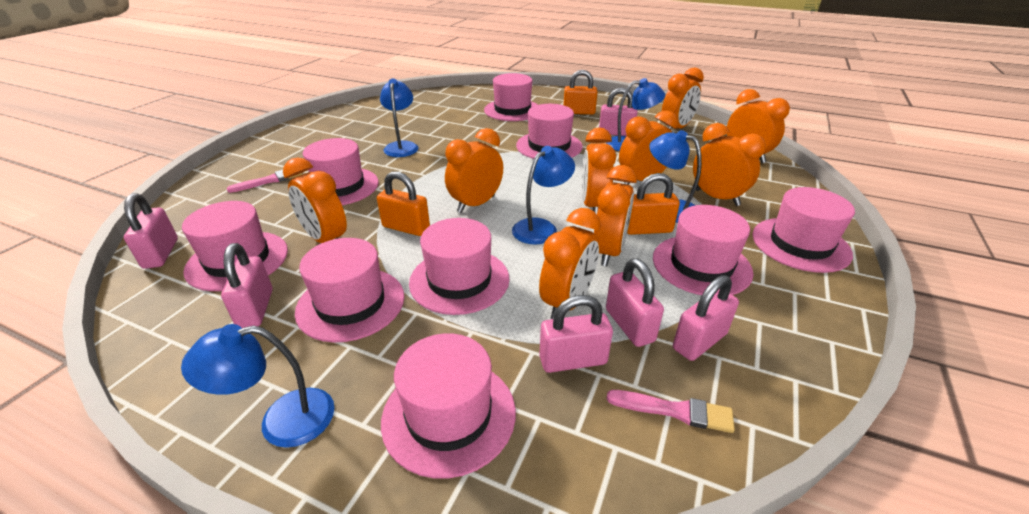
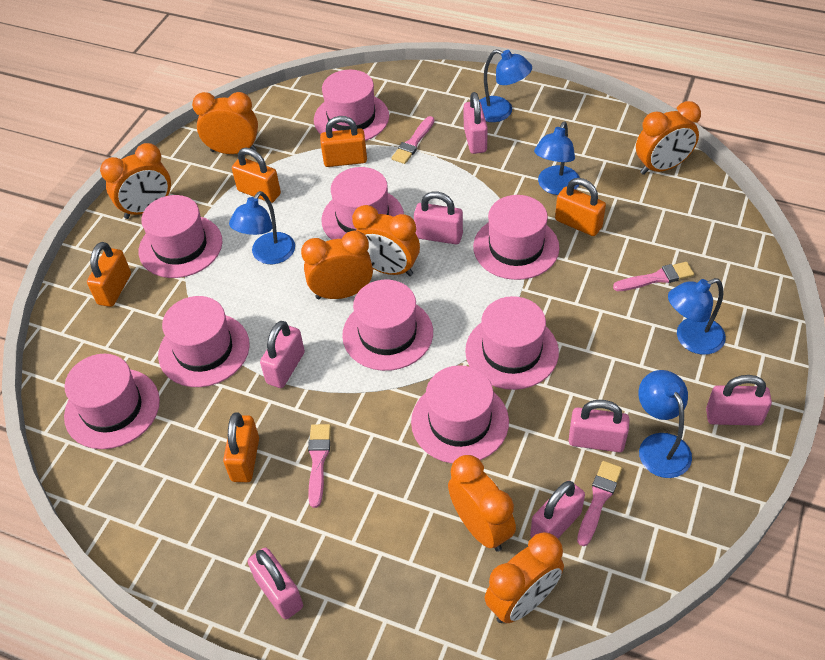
orange clock: [283,157,347,243] [445,128,503,213] [539,208,601,319] [582,128,616,214] [594,165,637,266] [619,110,678,185] [662,68,704,130] [693,123,766,206] [727,89,790,163] = 9 -> [100,143,171,219] [192,92,258,154] [301,230,373,299] [352,205,420,276] [448,455,516,552] [485,532,564,623] [636,101,701,175] = 7
orange padlock: [377,171,430,236] [564,70,598,115] [627,173,680,235] = 3 -> [87,242,131,307] [223,413,259,482] [232,148,281,203] [320,116,367,167] [555,178,606,236] = 5
pink brush: [226,170,302,193] [606,390,735,433] = 2 -> [308,424,331,508] [391,116,434,164] [577,461,622,546] [613,262,694,291] = 4
pink padlock: [124,193,178,269] [221,243,273,328] [539,295,613,373] [599,88,638,136] [606,258,664,347] [673,275,739,361] = 6 -> [248,548,303,619] [260,321,305,388] [414,192,463,244] [464,92,488,154] [530,481,585,538] [569,400,629,452] [706,375,772,426] = 7

